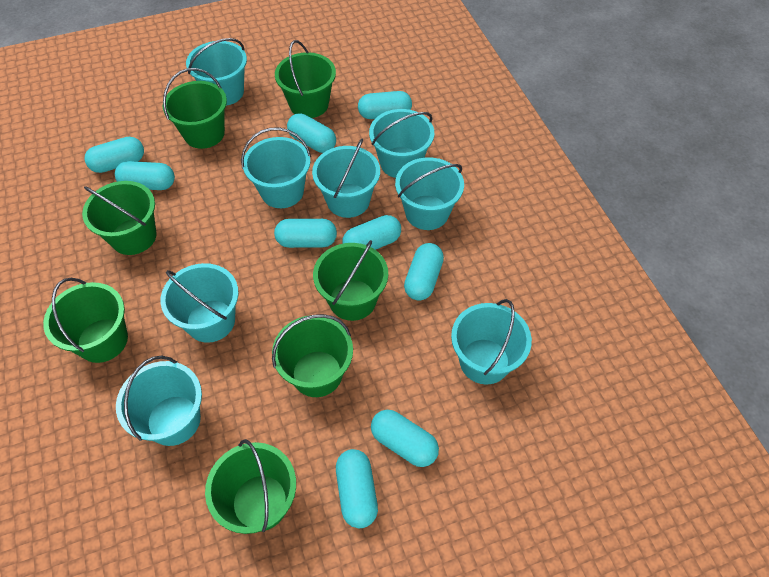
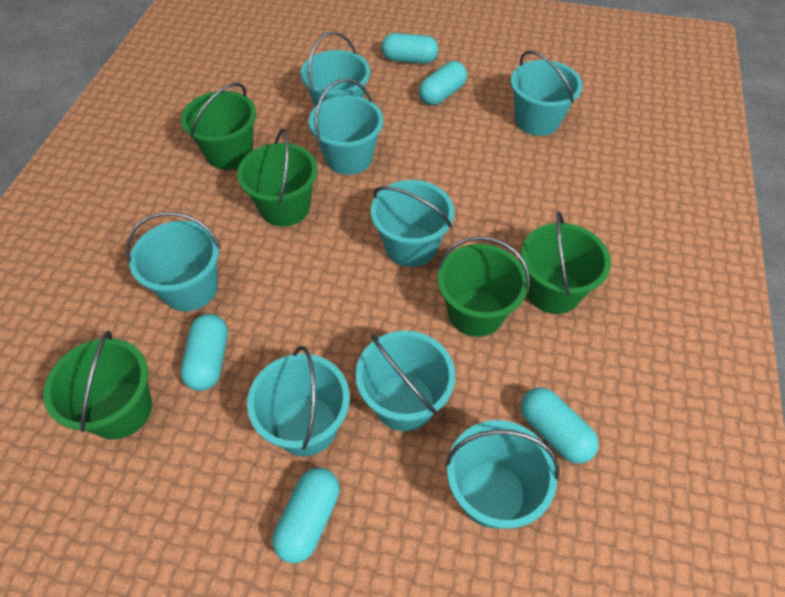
green bucket: [43,278,128,363] [82,181,157,255] [163,68,227,149] [205,439,296,534] [272,314,353,397] [275,40,336,118] [313,240,388,321] = 7 -> [43,331,152,439] [181,83,256,170] [237,128,317,227] [437,236,530,337] [521,211,611,314] = 5
turquoise capsule: [84,137,144,173] [115,161,175,190] [274,219,337,248] [287,113,336,153] [336,449,378,528] [342,215,401,250] [358,91,412,119] [371,410,439,467] [404,243,444,301] = 9 -> [180,314,228,391] [272,468,340,563] [382,33,438,64] [419,61,467,105] [521,388,599,463] = 5

